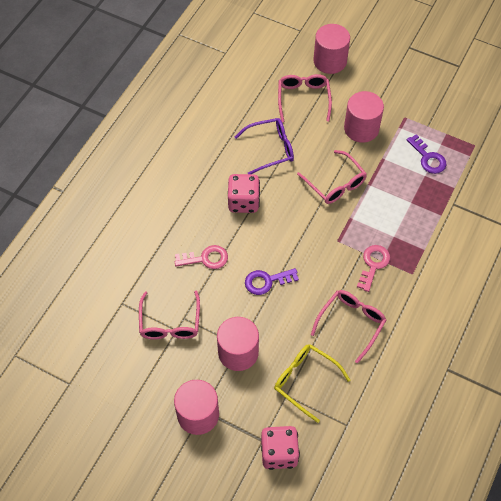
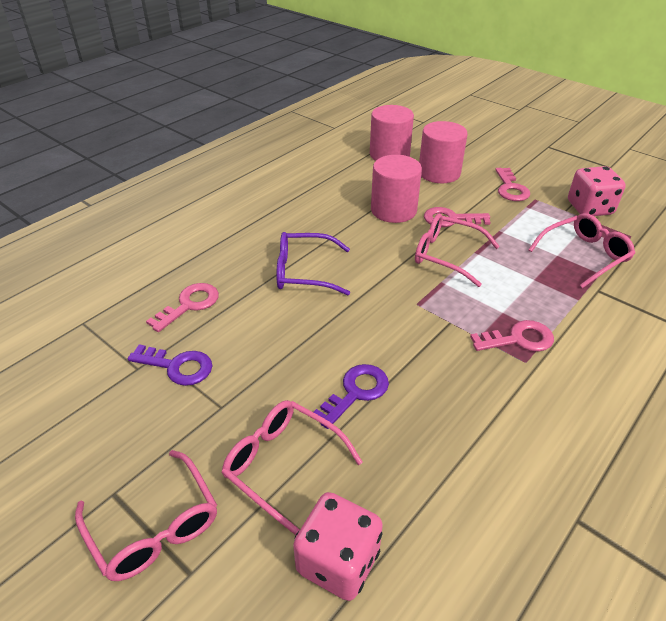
pink cylinder: [174,380,219,435] [217,317,259,371] [313,24,350,74] [344,91,384,143] = 4 -> [370,105,414,161] [371,155,422,223] [419,121,468,183] = 3
pink key: [175,245,228,269] [357,245,390,292] = 2 -> [146,283,219,332] [424,207,491,227] [470,320,554,352] [495,168,530,201] = 4
yellow glasses: [274,344,351,423] = 1 -> none = 0

